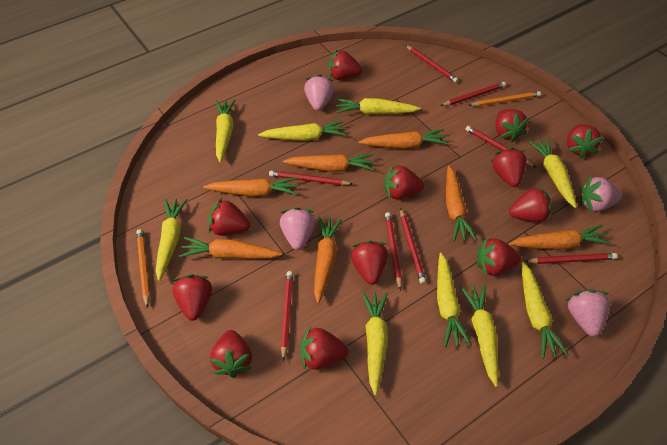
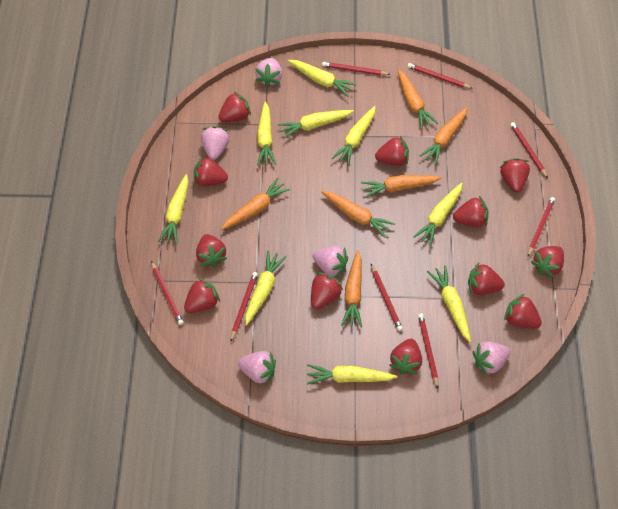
orange carrot: [179,237,282,259] [203,177,298,197] [283,154,374,172] [314,217,342,304] [358,129,448,149] [446,166,477,242] [509,225,611,250] = 7 -> [221,178,290,230] [321,191,395,238] [341,250,362,328] [361,175,442,198] [398,70,438,129] [419,107,467,165] = 6
orange pencil: [136,229,150,308] [469,91,541,106] = 2 -> none = 0
pink strawberry: [280,207,316,250] [304,74,334,111] [567,289,610,337] [580,176,622,212] = 4 -> [201,126,229,160] [238,351,276,385] [255,58,282,88] [313,246,348,278] [473,342,510,376] = 5

